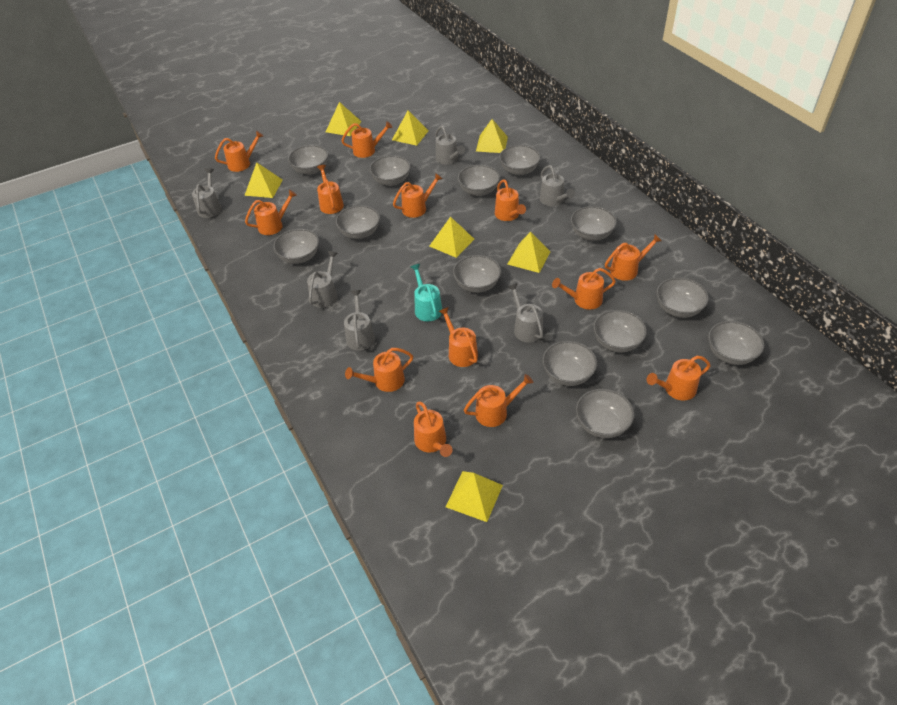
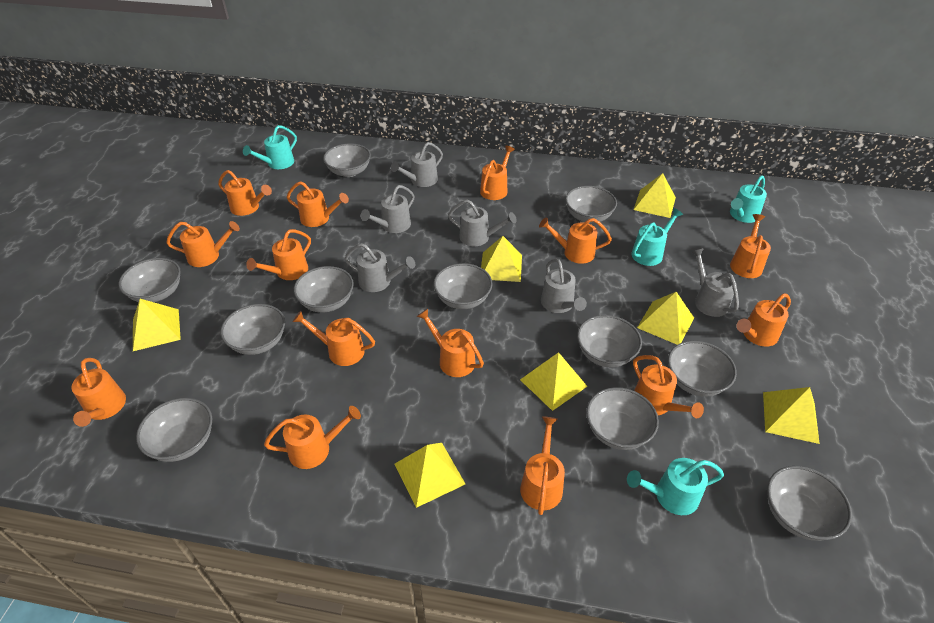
grey bowl: [273,229,319,264] [288,145,328,175] [336,205,380,239] [369,155,411,186] [453,255,501,293] [458,165,500,196] [499,145,541,175] [542,341,597,386] [570,206,617,241] [576,389,634,438] [593,310,647,352] [656,278,709,318] [708,321,764,365] = 13 -> [119,258,181,302] [136,398,212,462] [220,304,285,355] [294,266,354,313] [323,143,371,177] [434,263,493,309] [565,186,617,223] [577,315,642,367] [586,387,659,450] [668,341,737,397] [767,466,852,541] = 11
orange watering can: [215,131,263,172] [245,190,297,235] [317,165,344,214] [341,121,393,158] [345,348,413,392] [393,173,443,218] [414,402,453,457] [439,307,478,367] [464,374,534,427] [495,179,526,221] [552,268,616,310] [605,234,662,281] [647,356,711,401] = 13 -> [72,358,126,427] [166,221,240,267] [218,170,272,216] [246,229,311,280] [264,406,361,469] [287,181,349,227] [293,311,375,366] [417,309,484,377] [480,146,515,200] [520,416,565,515] [539,218,612,264] [633,355,704,418] [730,214,771,278] [736,294,791,347] = 14
turquoise watering can: [410,264,442,321] = 1 -> [243,125,297,169] [627,458,724,515] [631,208,683,266] [730,175,767,223] = 4

